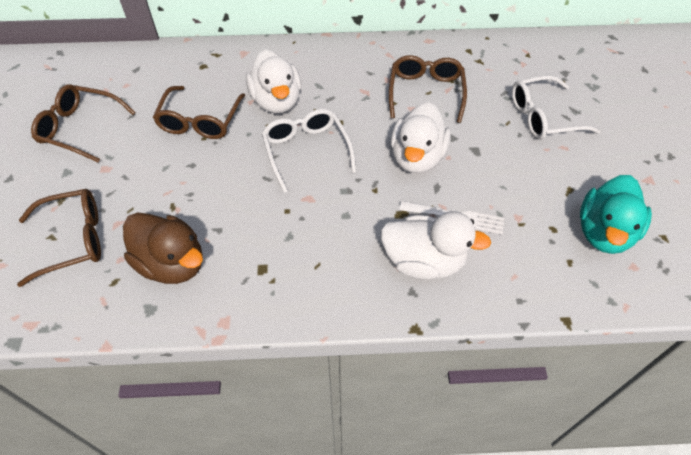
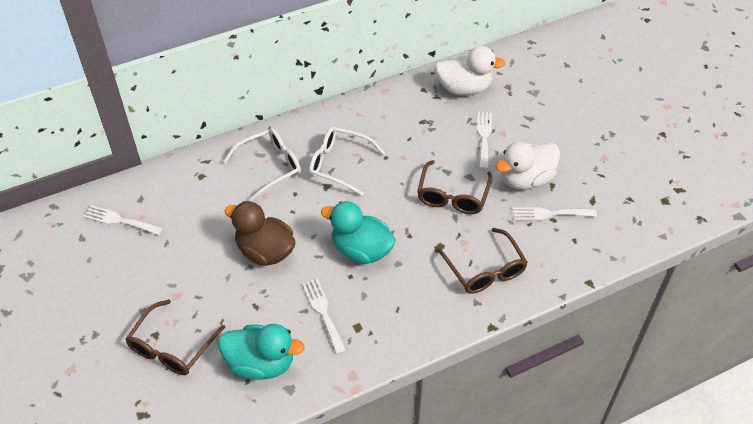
brown glasses: [17,189,101,287] [31,84,136,163] [153,86,245,139] [389,55,467,123] = 4 -> [125,299,226,375] [417,160,493,214] [437,228,528,294] = 3
turquoise duck: [580,175,652,254] = 1 -> [218,324,305,380] [321,201,396,264] = 2
white duck: [246,49,301,114] [380,211,491,279] [391,102,451,173] = 3 -> [435,46,506,95] [495,142,560,190] = 2
white fork: [399,201,504,234] = 1 -> [83,205,163,235] [302,279,346,354] [477,111,492,169] [513,207,597,221] = 4

